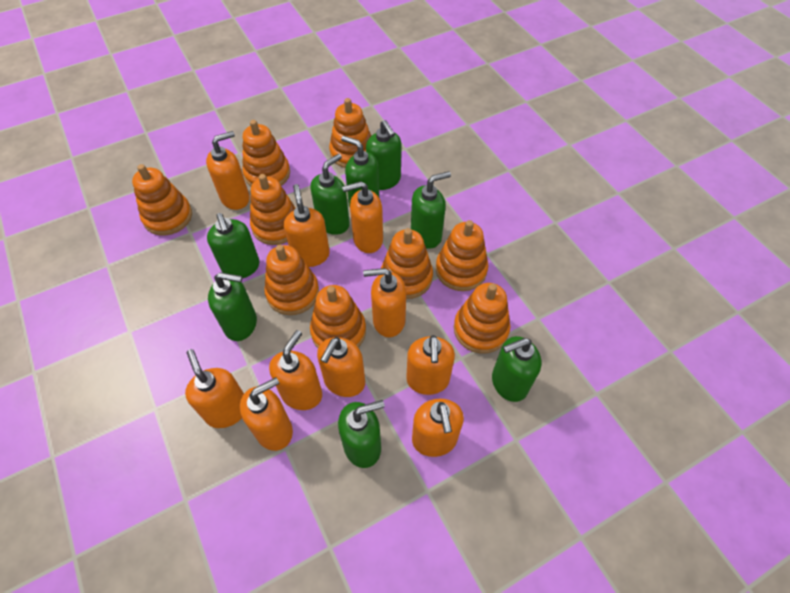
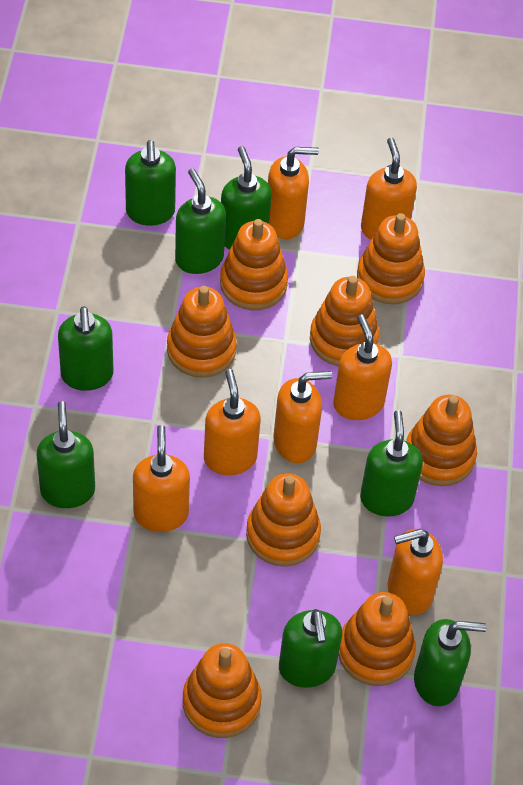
orange soap dispenser: [185,349,244,428] [206,131,250,210] [240,377,293,451] [269,330,322,410] [284,184,330,267] [317,337,365,397] [342,181,383,253] [363,268,406,337] [406,335,455,395] [412,399,464,457] = 10 -> [133,425,190,532] [204,369,261,475] [268,147,319,239] [273,371,332,463] [333,314,392,420] [361,138,417,240] [388,529,443,615] = 7
orange stacking toy: [132,164,192,236] [242,120,290,187] [250,174,295,245] [264,245,319,315] [310,285,366,348] [329,98,371,168] [381,228,433,299] [436,220,488,291] [454,283,510,354] = 9 -> [167,286,237,378] [183,643,262,738] [220,219,288,310] [246,473,321,567] [310,276,379,366] [338,592,416,686] [357,213,425,304] [406,395,477,486] = 8

